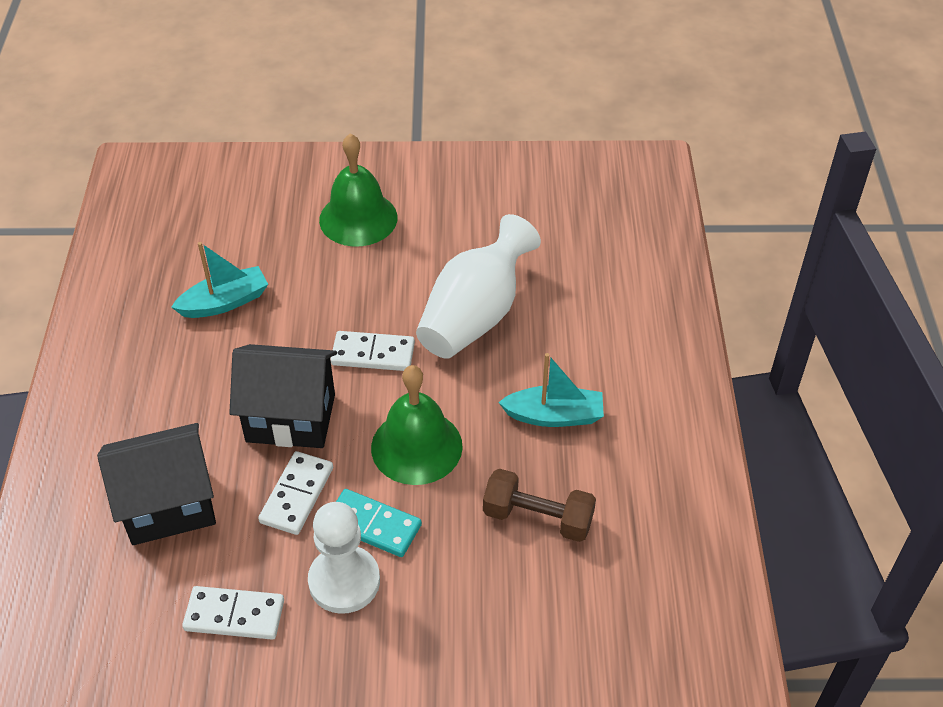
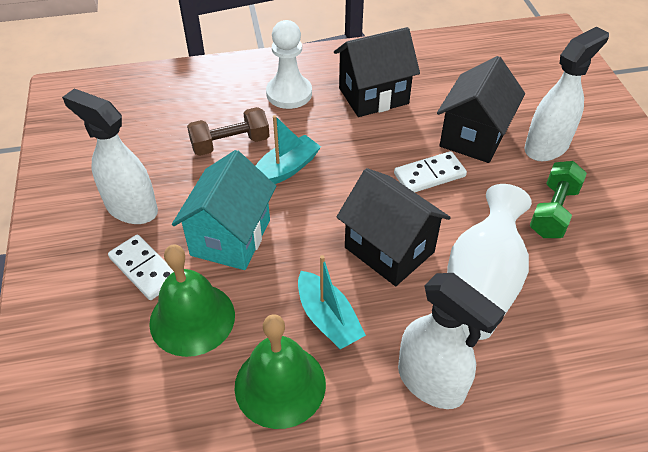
black house: [97,423,216,545] [229,344,337,448] = 2 -> [334,27,420,117] [337,168,451,286] [437,56,525,163] = 3
green dumbbell: none = 0 -> [530,161,587,238] = 1
turquoise domino: [336,489,422,557] = 1 -> none = 0
turquoise house: none = 0 -> [172,150,276,270] = 1
white domino: [182,586,284,640] [258,451,333,535] [331,331,415,371] = 3 -> [108,235,174,300] [394,151,467,192] = 2
white spray bottle: none = 0 -> [62,89,158,224] [398,273,505,409] [524,27,609,161] = 3

